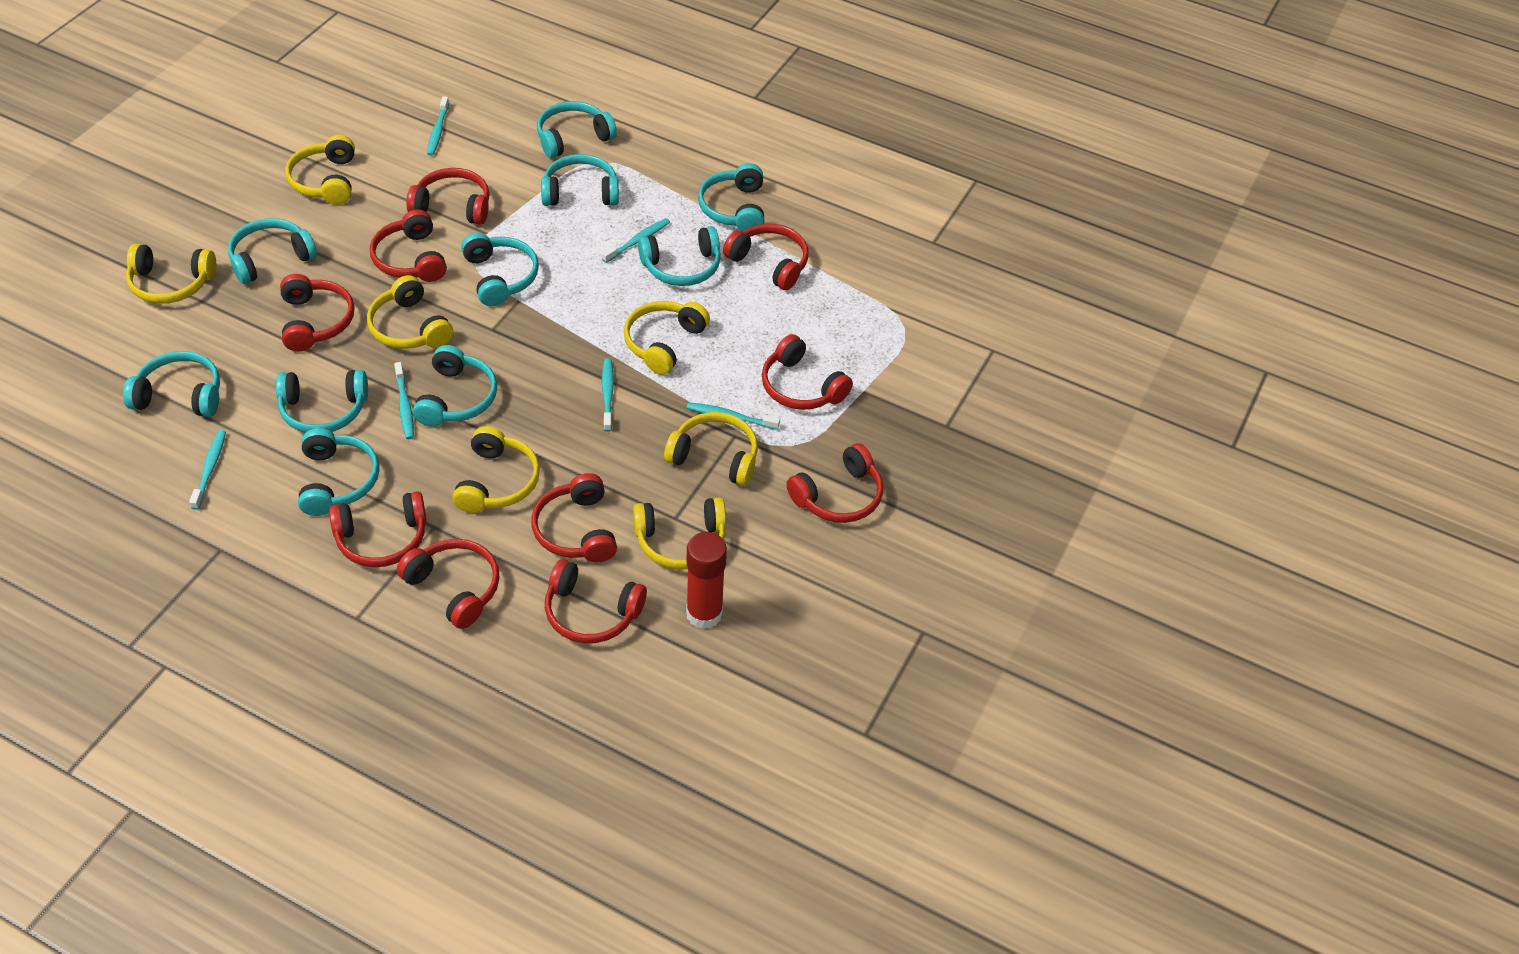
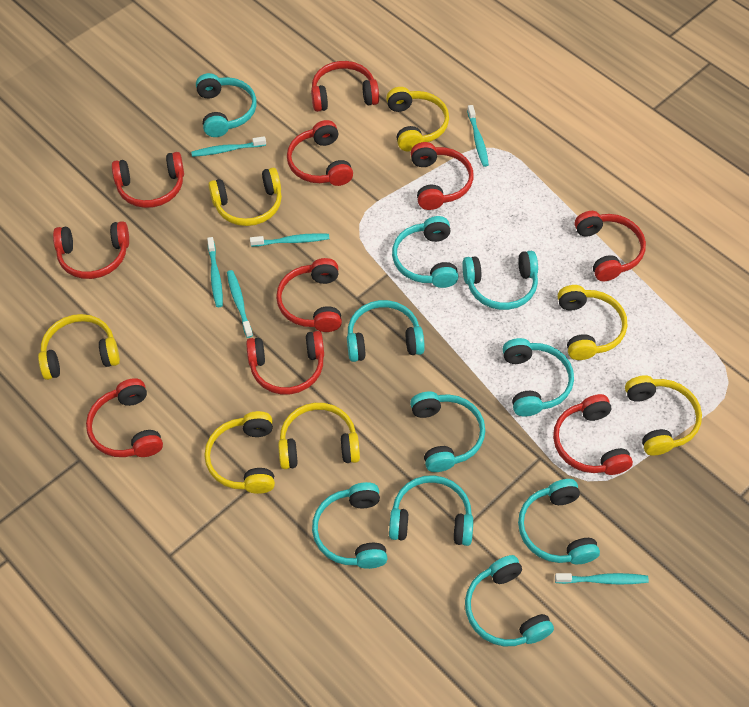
red glue stick: [686,532,727,629] = 1 -> none = 0

